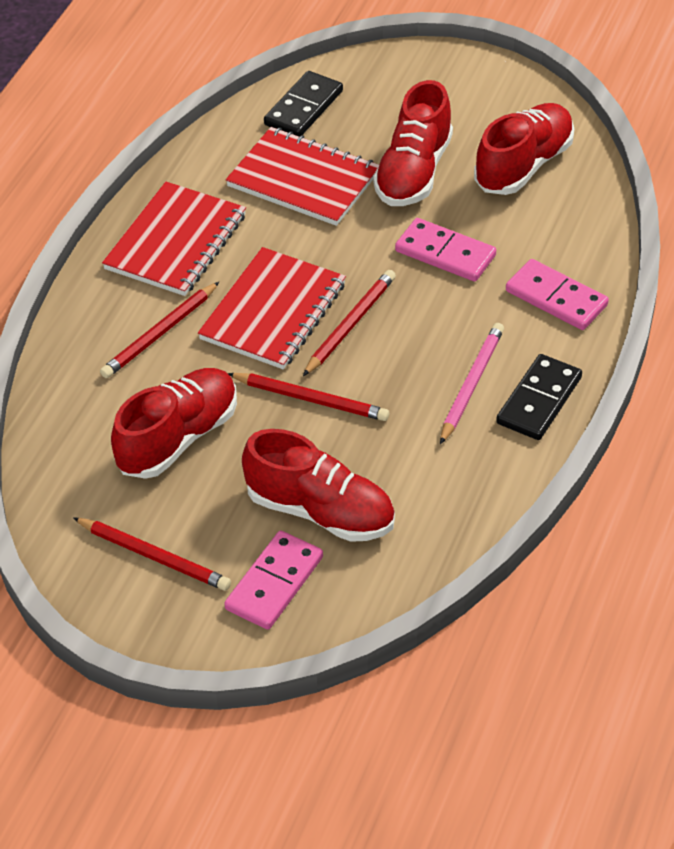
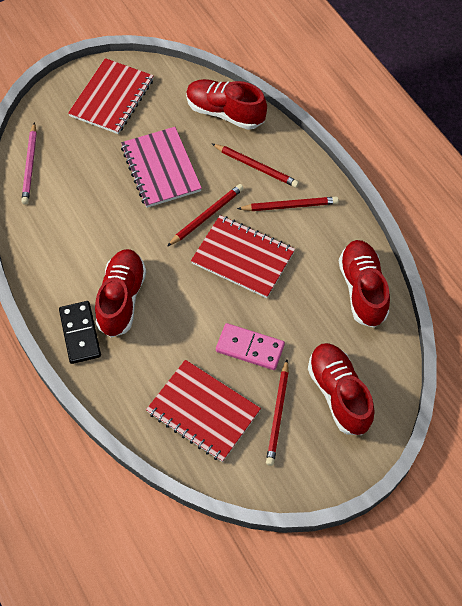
black domino: [264,71,343,137] [496,354,582,440] = 2 -> [59,301,101,364] = 1
pink domino: [224,530,323,630] [395,218,496,282] [506,259,609,330] = 3 -> [216,323,285,370] = 1
pink notebook: none = 0 -> [121,127,202,208] = 1

